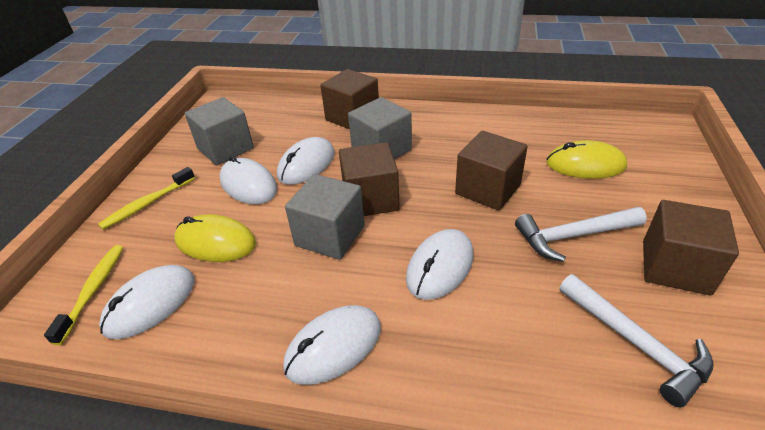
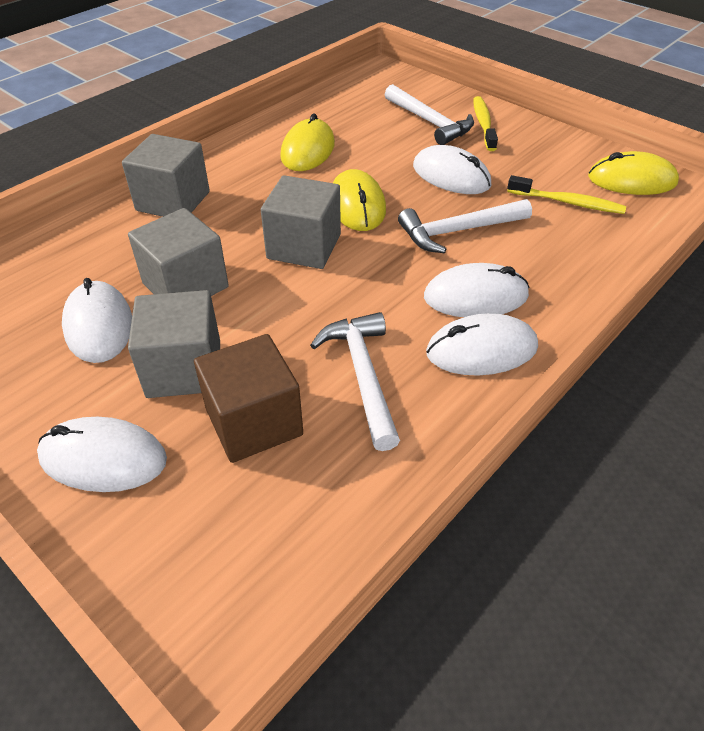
brown cube: [320,69,379,129] [339,142,400,216] [455,131,528,211] [643,200,739,296] = 4 -> [194,334,303,463] = 1
grey cube: [185,97,254,165] [285,174,365,260] [348,97,412,160] = 3 -> [122,134,210,217] [128,208,229,296] [128,290,220,398] [261,175,341,269] = 4
white hammer: [515,207,647,262] [559,274,714,407] = 2 -> [310,312,400,451] [385,84,474,145] [398,199,532,253] = 3
yellow mouse: [174,214,256,262] [546,140,627,179] = 2 -> [280,113,335,171] [333,169,386,231] [588,151,679,195] = 3

